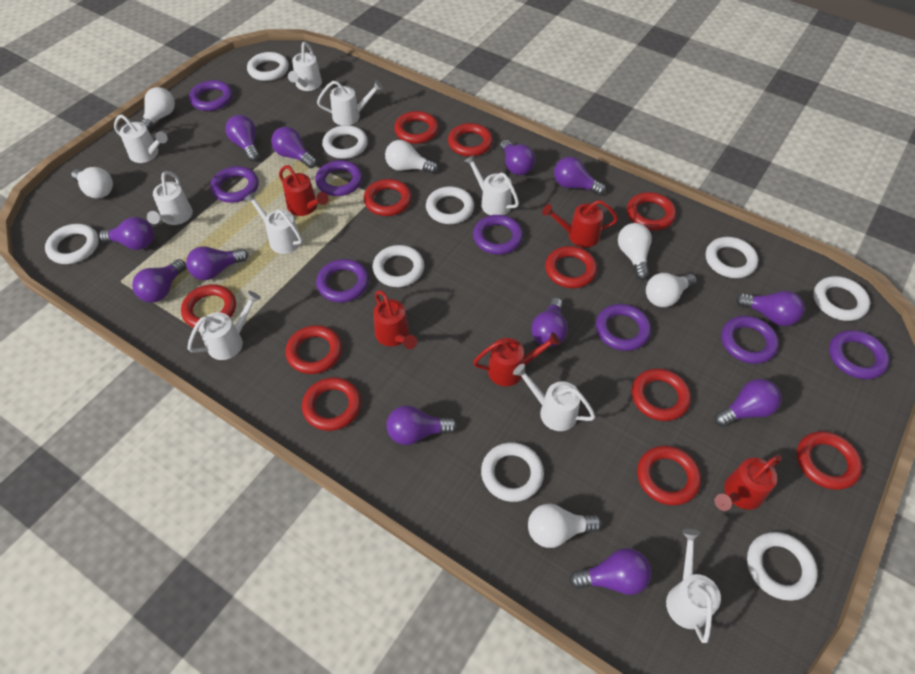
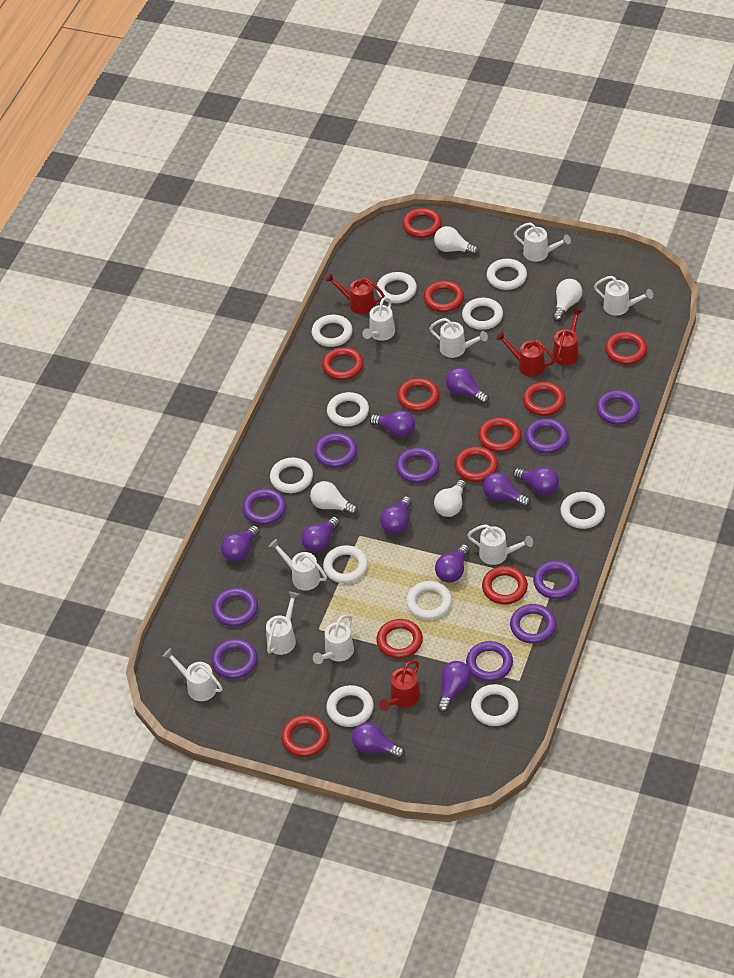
purple light bulb: [99,217,154,250] [132,259,186,303] [186,246,248,280] [225,115,259,161] [271,127,317,168] [387,405,457,445] [500,140,535,175] [531,298,568,347] [554,157,606,195] [569,548,651,595] [715,379,782,427] [736,291,805,326] = 12 -> [221,525,260,562] [302,517,340,553] [352,722,405,759] [369,410,415,438] [380,496,412,534] [435,544,470,583] [437,661,471,713] [446,368,489,404] [483,472,531,508] [513,467,559,495] = 10
purple ring: [189,80,233,111] [210,166,259,203] [315,160,363,196] [316,259,369,302] [473,215,523,255] [596,304,651,351] [721,316,779,364] [829,330,889,379] = 8 -> [211,639,258,679] [213,588,258,627] [242,489,286,525] [314,433,357,468] [396,448,439,483] [466,641,513,682] [510,604,556,644] [525,418,568,453] [533,561,579,599] [596,390,640,425] = 10
red watering can: [279,165,329,216] [373,290,417,349] [473,332,560,386] [542,200,618,248] [714,455,782,511] = 5 -> [325,273,385,314] [379,660,420,711] [496,332,555,377] [552,309,582,366] = 4
white light bulb: [71,167,113,198] [141,87,175,131] [385,140,438,174] [528,504,602,548] [618,223,652,280] [646,273,697,307] = 6 -> [310,481,358,515] [434,226,479,256] [434,480,467,517] [552,279,582,322] = 4
white ring: [45,224,99,264] [247,52,289,81] [322,125,368,159] [372,245,424,287] [426,186,474,224] [481,442,544,502] [706,237,758,278] [747,532,818,601] [813,276,870,321] = 9 -> [270,457,313,493] [312,315,353,347] [323,545,368,583] [326,685,374,727] [327,392,369,426] [376,272,417,303] [406,581,452,620] [462,298,503,330] [471,684,519,726] [487,259,527,290] [561,492,605,529] = 11

